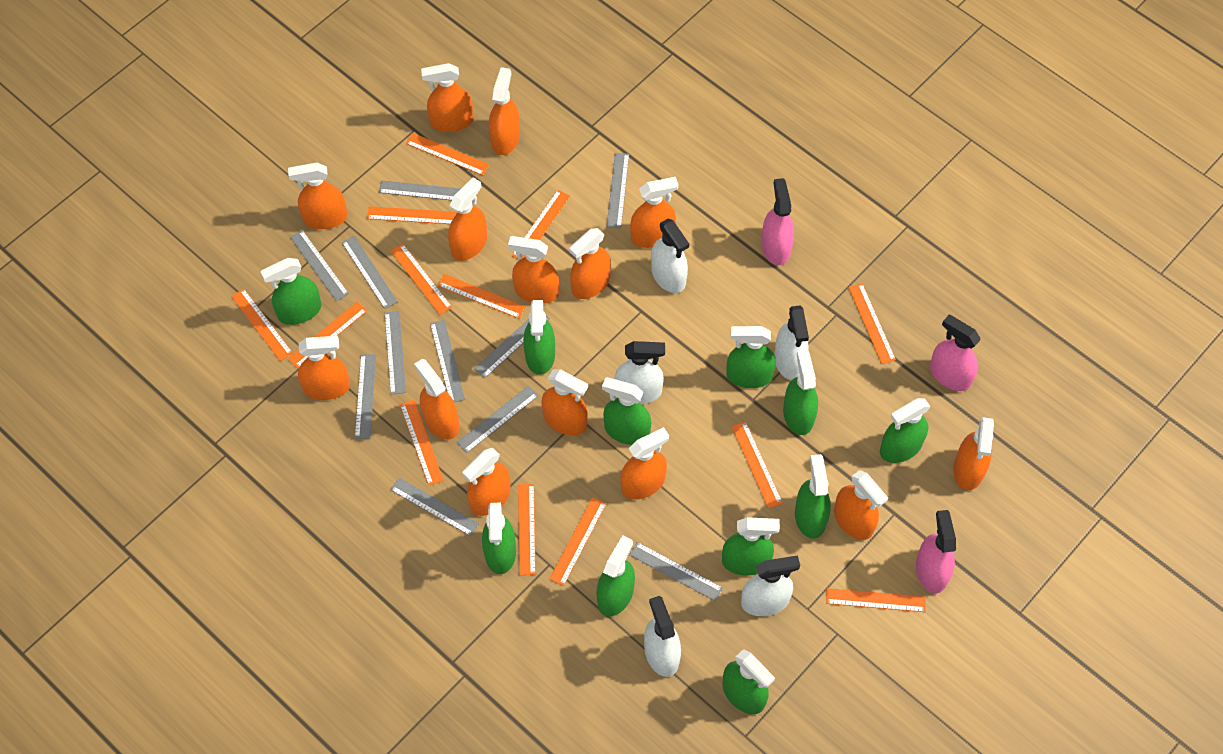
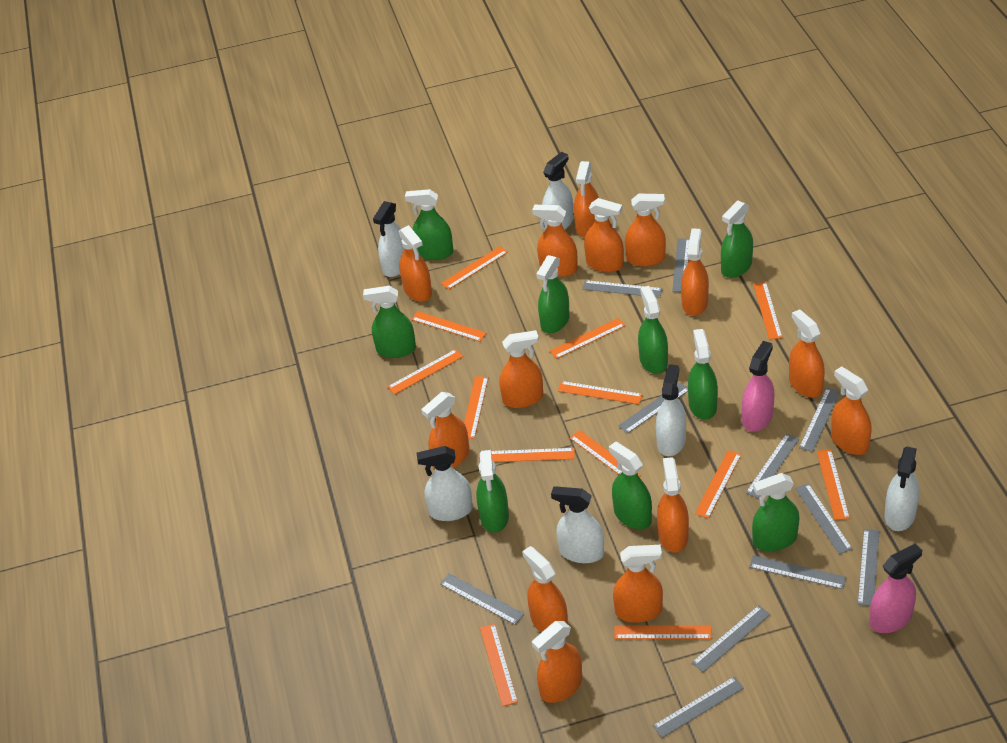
green spray bottle: [260,258,322,325] [482,502,516,574] [523,300,555,375] [596,535,635,616] [602,377,651,445] [722,517,780,576] [723,649,775,714] [726,326,776,388] [783,350,818,435] [795,454,831,539] [880,398,931,463] = 11 -> [363,286,416,358] [405,189,453,260] [476,450,509,533] [536,255,570,333] [609,441,652,529] [638,286,668,374] [688,329,718,420] [721,200,753,278] [752,473,800,551] = 9
pink spray bottle: [761,178,794,265] [916,510,956,593] [930,315,981,391] = 3 -> [742,341,774,432] [869,544,922,633] = 2
white spray bottle: [614,341,665,404] [644,596,681,677] [651,219,689,293] [741,555,800,616] [774,305,809,380] = 5 -> [373,201,404,277] [417,446,473,521] [542,152,573,230] [551,486,604,563] [656,364,686,456] [885,446,919,531] = 6

